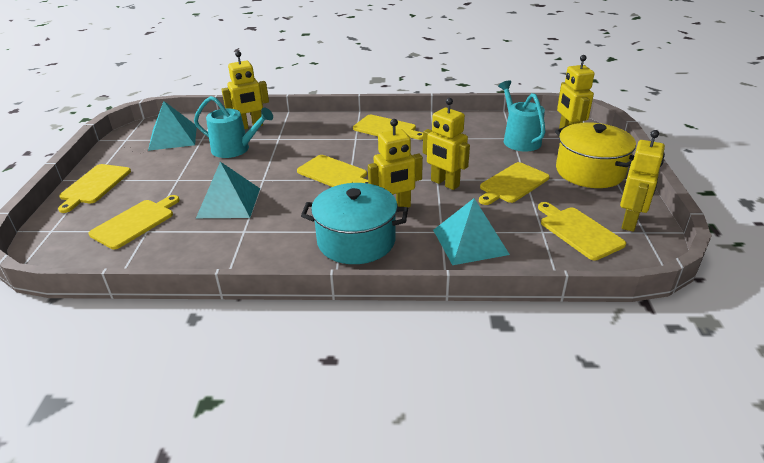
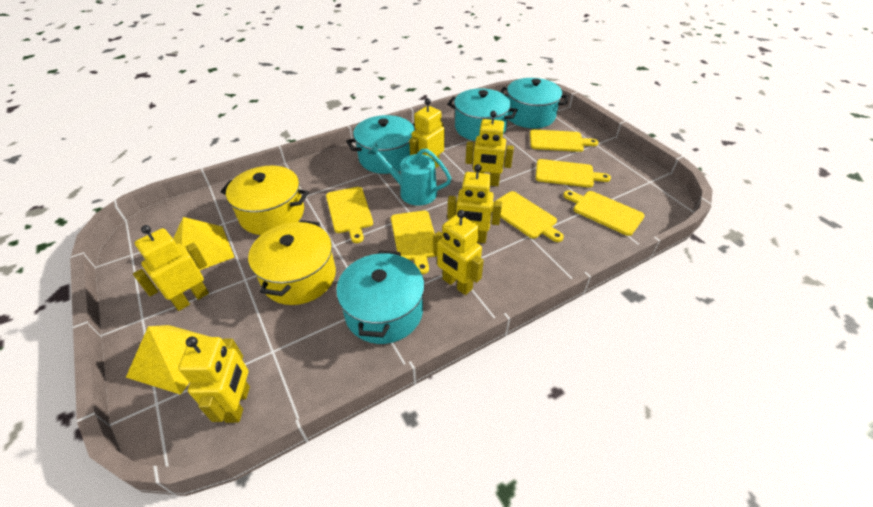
turquoise pot: [301,183,408,264] = 1 -> [336,251,424,344] [346,115,415,174] [447,88,518,141] [501,78,568,128] = 4
turquoise pyramid: [148,101,197,151] [196,162,260,218] [433,198,510,265] = 3 -> none = 0
turquoise watering can: [194,96,273,158] [498,81,545,151] = 2 -> [367,143,451,205] = 1
yellow pot: [555,122,636,188] = 1 -> [220,166,309,235] [248,220,336,305] = 2
yellow pyramid: none = 0 -> [126,325,210,395] [173,217,234,271] = 2
yellow robot: [221,51,269,129] [368,119,423,207] [423,98,470,190] [557,55,595,129] [620,130,665,232] = 5 -> [133,225,209,311] [178,337,250,423] [409,98,445,169] [433,210,484,295] [447,164,502,243] [465,111,514,186] = 6

